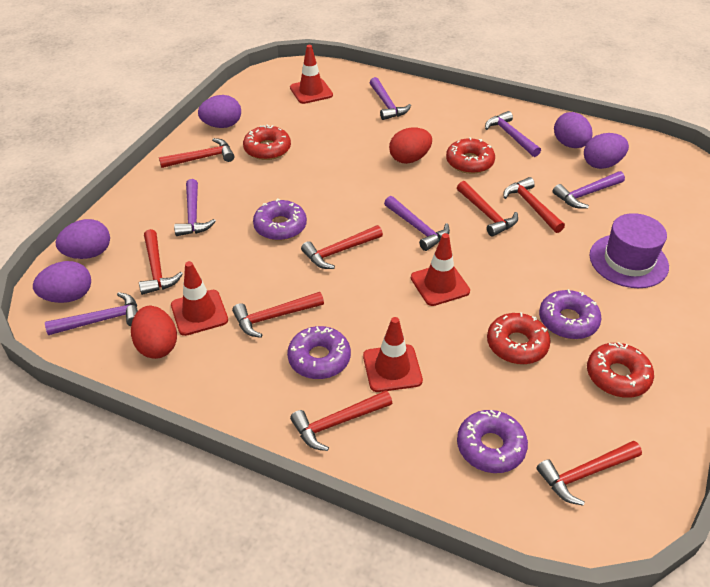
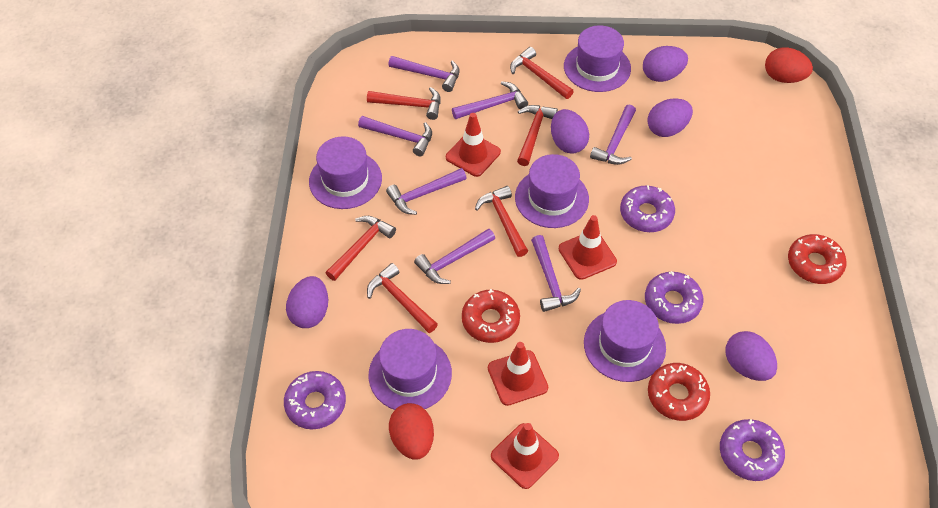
purple hammer: [45,292,138,335] [174,179,216,236] [370,77,411,120] [384,196,450,251] [485,111,541,157] [553,171,625,209] = 6 -> [358,116,432,156] [386,168,467,215] [389,56,460,92] [414,228,495,284] [452,81,528,119] [531,235,581,312] [590,105,636,165] = 7
purple hat: [590,213,669,288] = 1 -> [309,136,382,209] [369,329,452,410] [515,154,589,228] [564,25,631,92] [584,300,666,382] = 5
red donut: [243,125,291,160] [446,137,495,174] [487,312,551,364] [587,342,654,398] = 4 -> [462,289,520,343] [648,363,710,421] [788,234,846,284] = 3
red hammer: [139,229,183,295] [159,138,234,168] [232,292,324,338] [290,390,392,451] [301,225,383,269] [457,181,518,237] [503,177,565,233] [536,441,642,506] = 8 -> [326,216,396,281] [367,87,440,120] [367,263,438,333] [475,186,528,257] [510,47,574,99] [517,105,558,166] = 6

